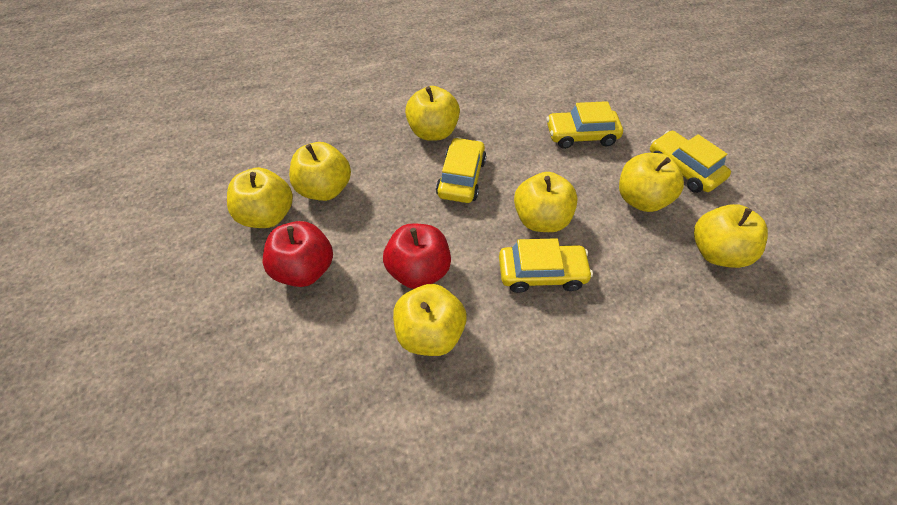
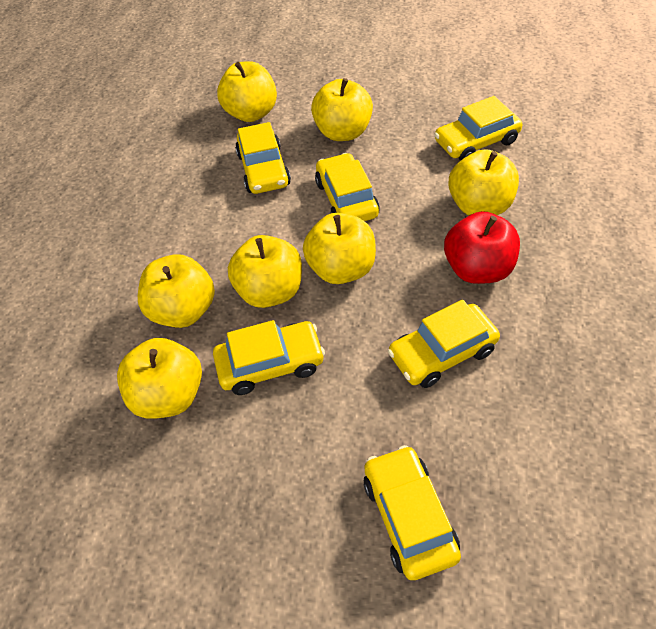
red apple: [263,221,333,287] [383,223,451,289] = 2 -> [444,211,520,284] = 1
yellow car: [436,137,486,203] [499,238,593,293] [546,101,623,149] [650,131,731,193] = 4 -> [213,320,325,395] [235,122,291,194] [315,153,380,221] [364,445,461,580] [388,300,500,388] [434,96,522,161] = 6

